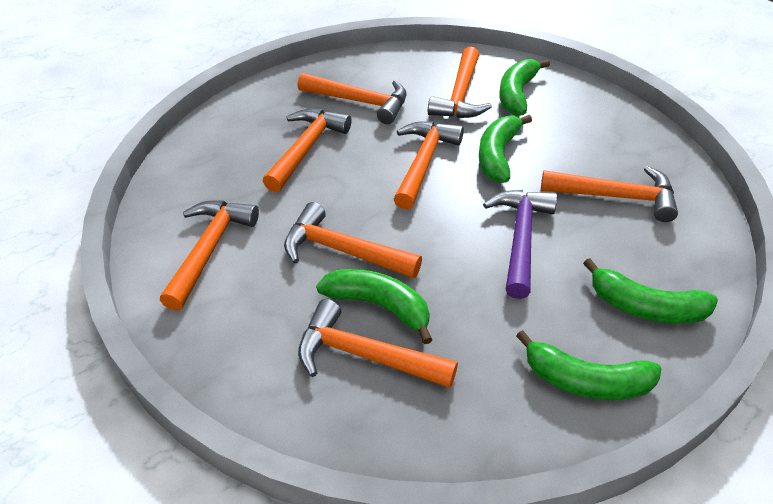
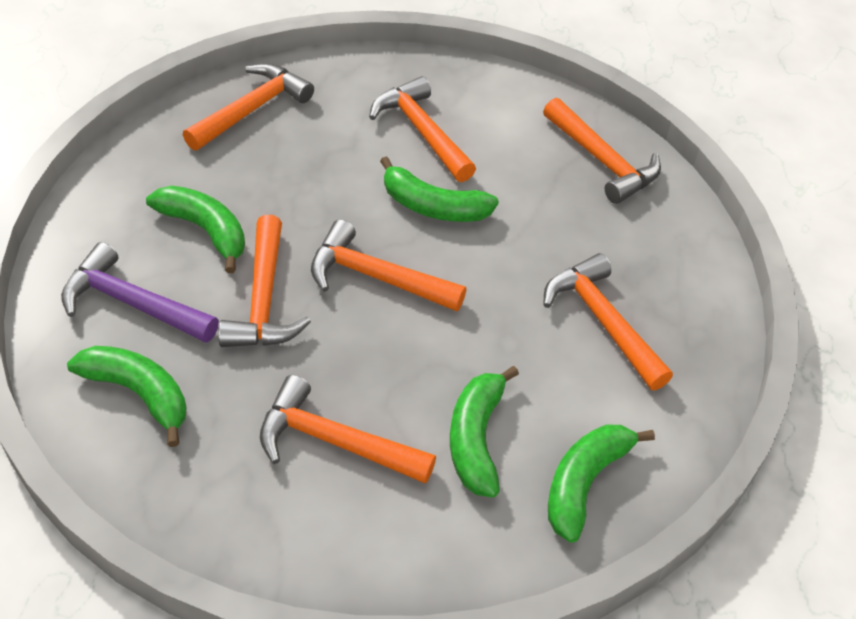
orange hammer: [160,201,259,311] [263,109,351,192] [284,202,422,278] [298,73,407,124] [298,299,458,388] [394,121,464,210] [428,47,492,118] [541,166,678,222] = 8 -> [183,63,314,151] [218,215,311,347] [260,375,436,484] [311,219,466,311] [369,76,476,182] [543,98,661,204] [543,253,673,390] = 7

